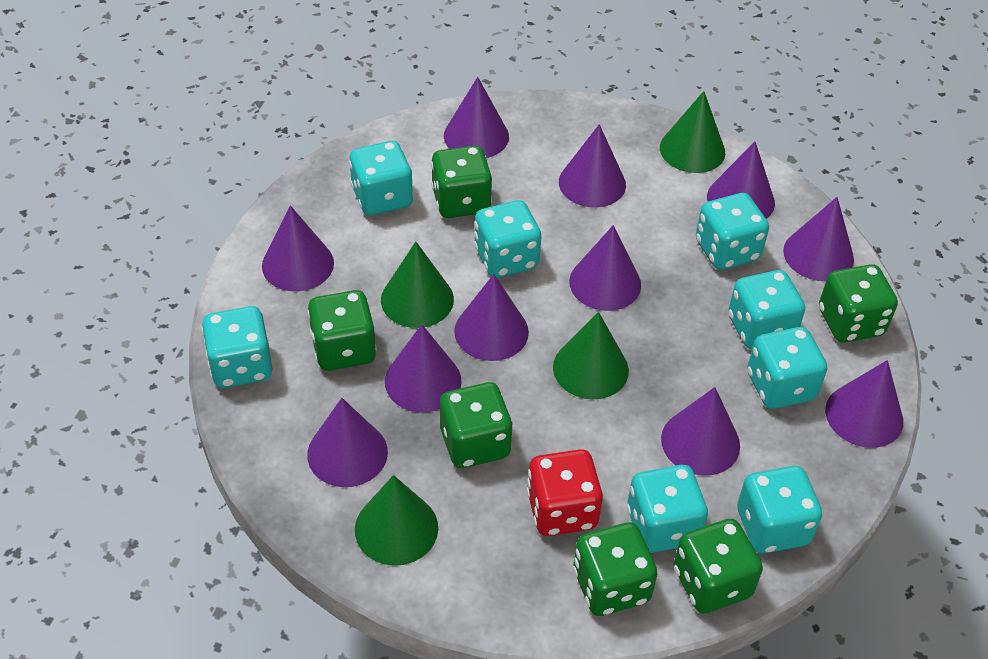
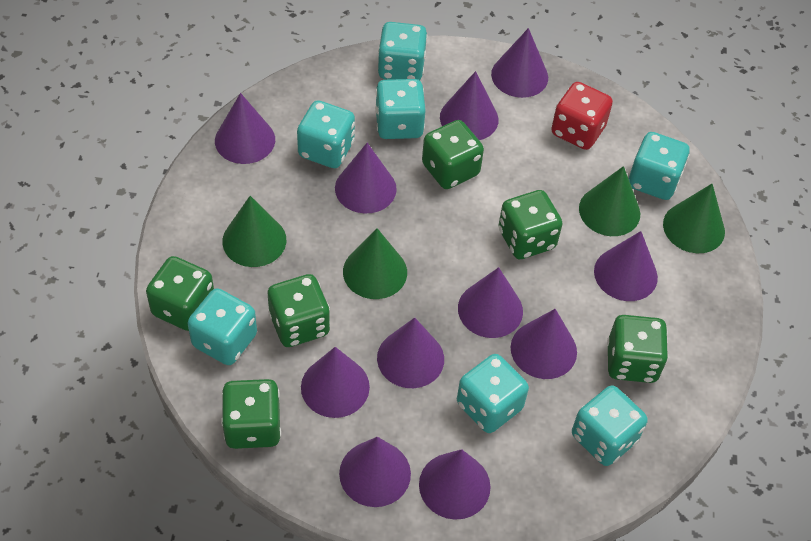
turquoise dice: [202,306,272,388] [349,141,413,216] [474,200,542,278] [627,465,708,553] [696,193,769,270] [728,270,805,350] [737,466,822,554] [747,327,827,409] = 8 -> [188,288,257,365] [297,100,355,168] [375,79,426,139] [378,22,427,80] [457,354,529,433] [572,385,648,466] [628,132,690,200] = 7

